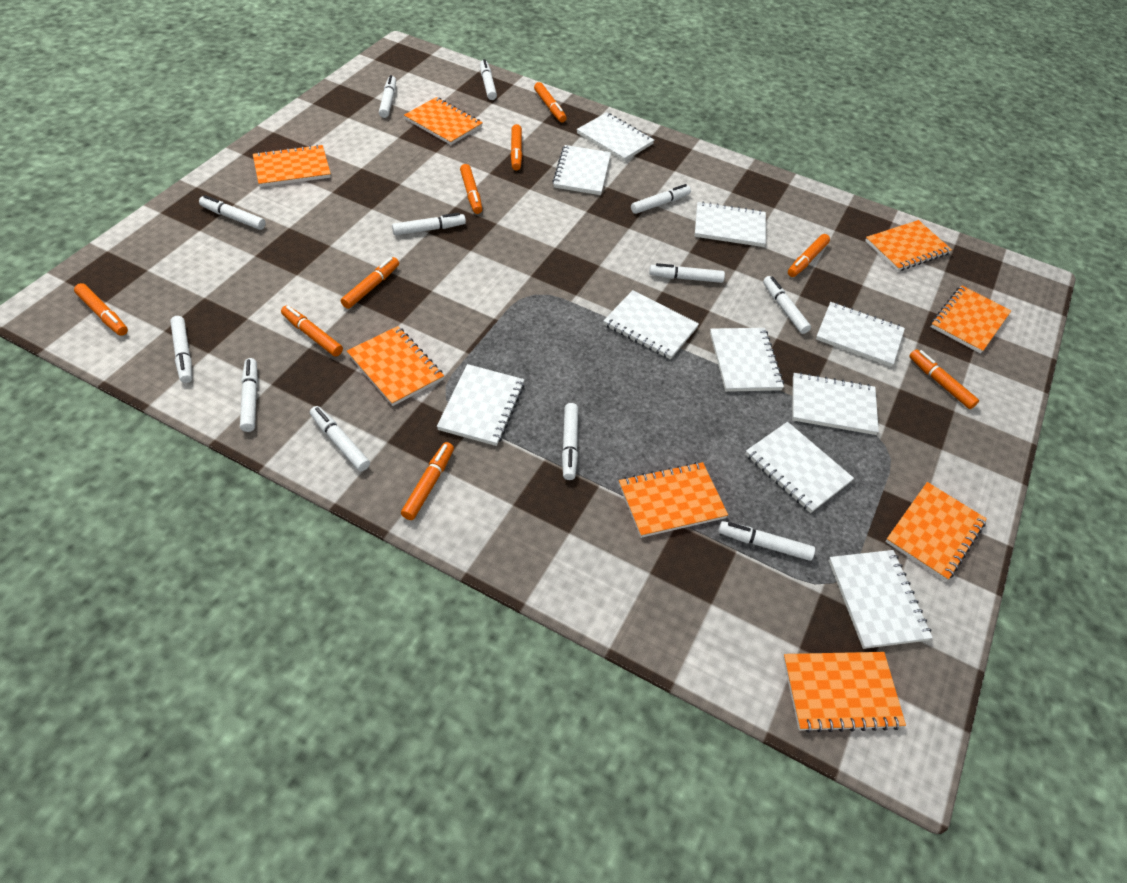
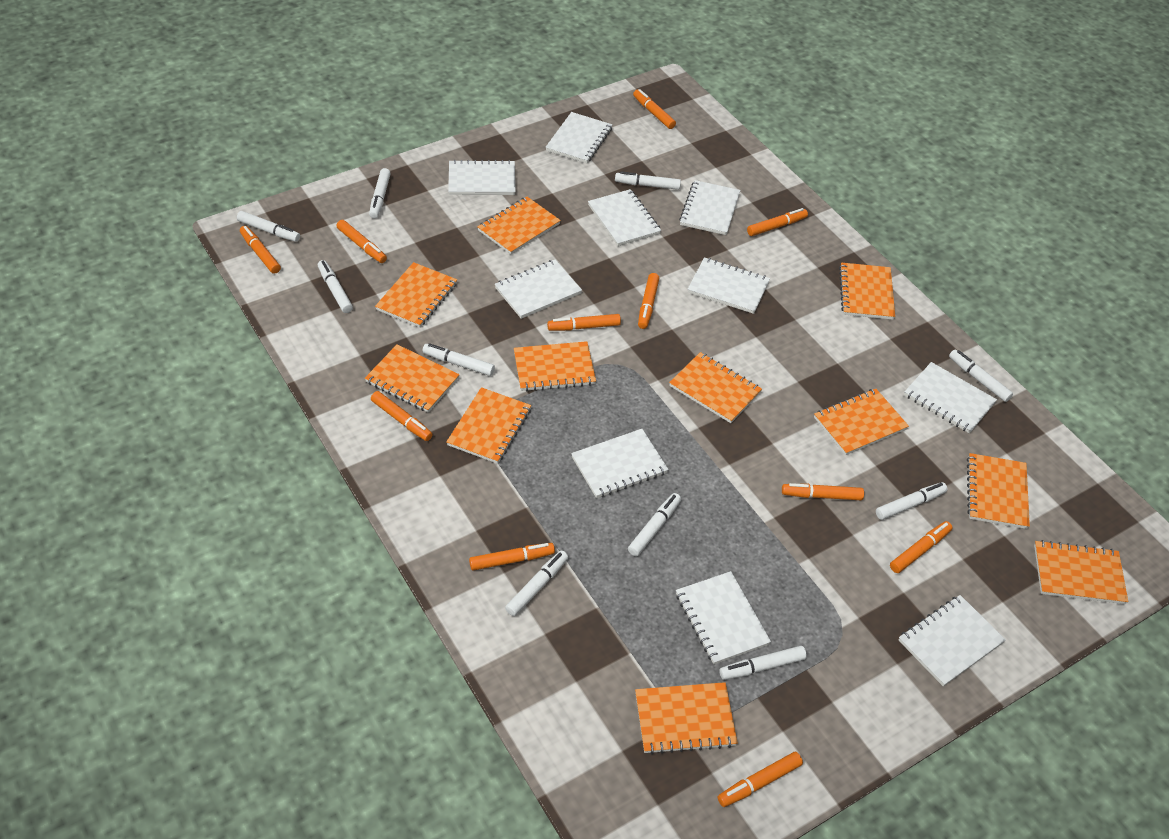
orange marker: [74,283,128,336] [281,305,343,356] [341,257,399,309] [401,442,454,520] [460,164,482,214] [511,124,522,170] [534,82,567,122] [788,234,830,277] [909,349,979,409] = 9 -> [240,226,281,274] [337,220,387,263] [371,391,433,441] [469,543,555,571] [547,314,621,331] [633,89,676,129] [638,273,659,329] [718,752,803,807] [747,208,808,236] [782,483,864,500] [890,521,953,573] = 11
orange notebook: [253,144,331,187] [347,326,444,406] [404,97,483,145] [619,462,728,538] [783,652,906,733] [865,220,952,271] [885,482,987,581] [931,286,1011,354] = 8 -> [365,344,460,413] [375,262,457,327] [446,387,531,464] [477,197,561,254] [514,341,596,391] [635,682,738,754] [669,352,762,423] [814,389,909,455] [839,262,895,320] [967,453,1030,529] [1034,540,1128,604] = 11
white marker: [170,316,192,383] [199,195,266,230] [240,358,258,432] [310,406,370,471] [379,75,396,118] [392,213,466,235] [480,59,497,100] [562,403,578,480] [631,184,691,214] [649,263,725,283] [718,521,815,561] [763,276,811,334] = 12 -> [237,211,300,242] [318,260,353,313] [369,168,391,219] [423,343,495,376] [505,551,568,616] [615,171,681,190] [628,493,681,556] [719,646,807,680] [876,482,947,520] [949,350,1013,402] = 10

